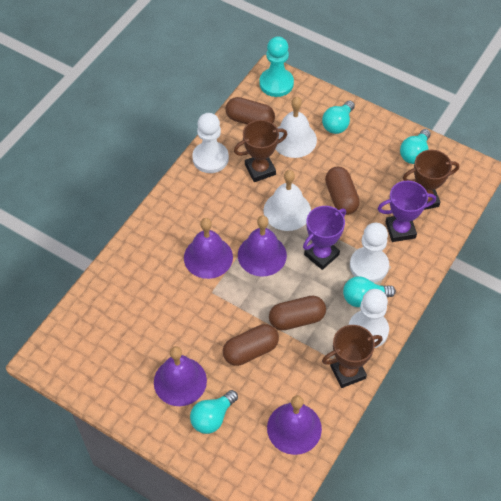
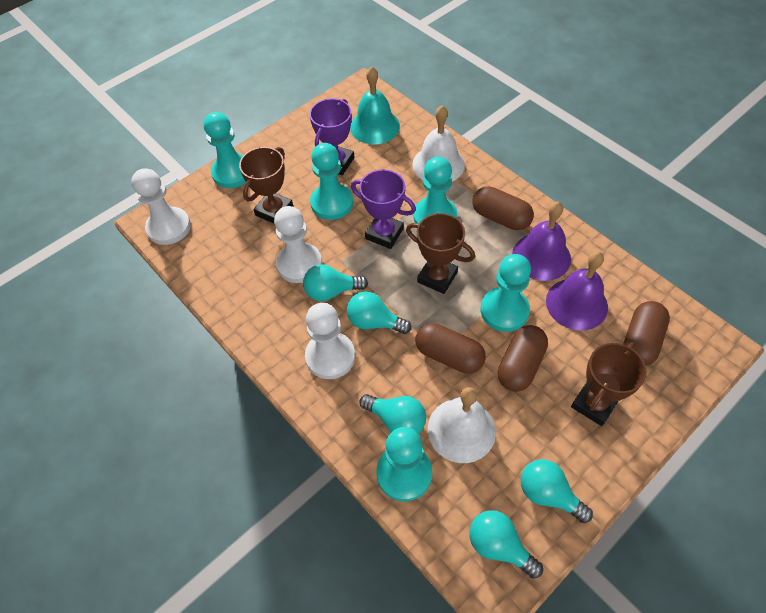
purple bell: [154,346,207,406] [184,218,233,279] [238,216,287,276] [267,395,322,455] = 4 -> [512,202,571,281] [546,251,608,330] = 2
turquoise bell: none = 0 -> [350,66,400,144] = 1
turquoise light bulb: [190,390,238,434] [322,100,355,134] [343,276,396,307] [400,129,430,164] = 4 -> [303,264,368,301] [347,291,411,334] [359,394,426,434] [469,510,543,579] [521,459,593,523] = 5
turquoise pawn: [259,36,294,97] = 1 -> [204,112,246,188] [310,143,353,220] [377,427,432,501] [413,157,457,223] [481,254,531,332] = 5

